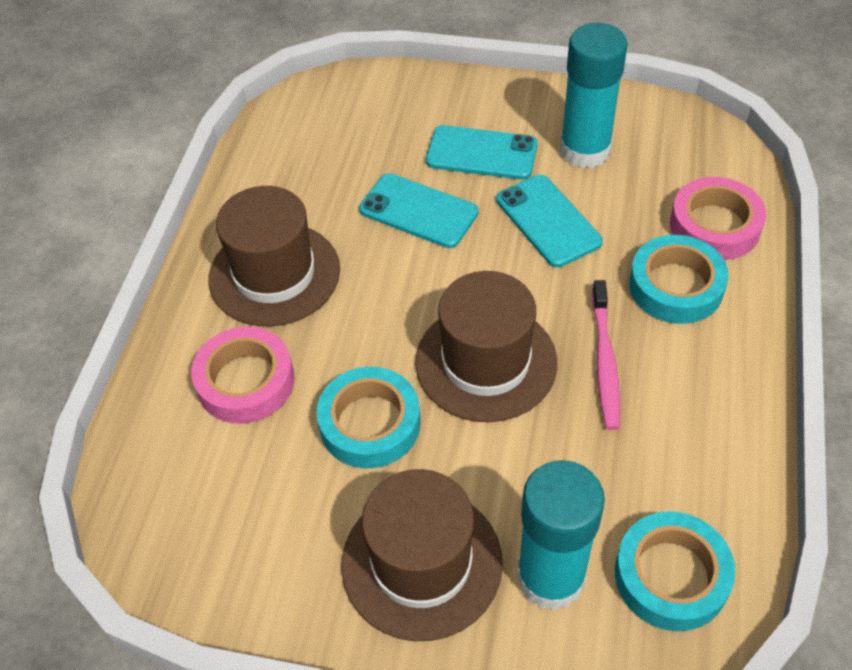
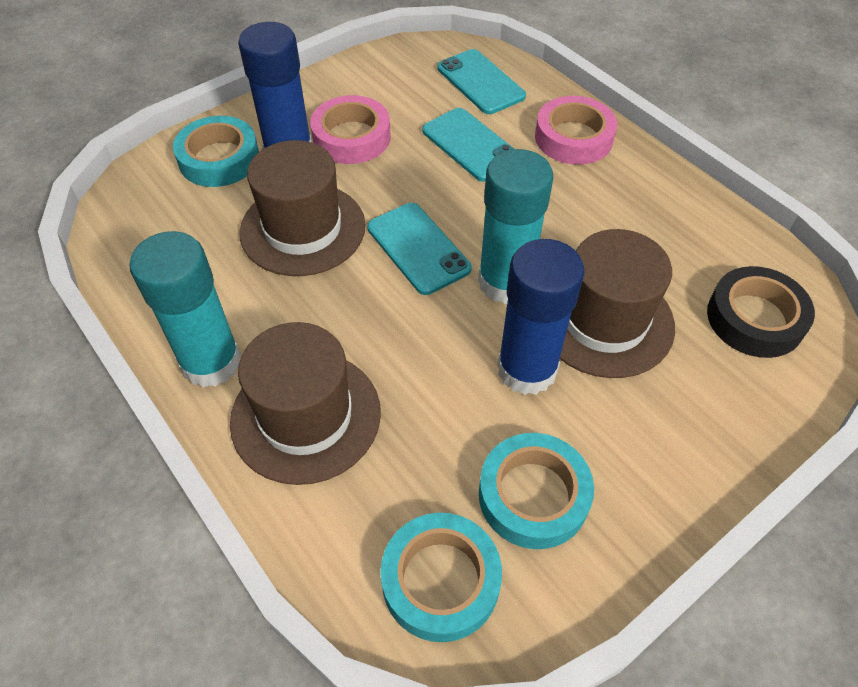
black tape: none = 0 -> [707,266,815,358] = 1
blue glue stick: none = 0 -> [238,22,312,149] [497,239,585,395] = 2
pink toothbrush: [592,280,620,430] = 1 -> none = 0

